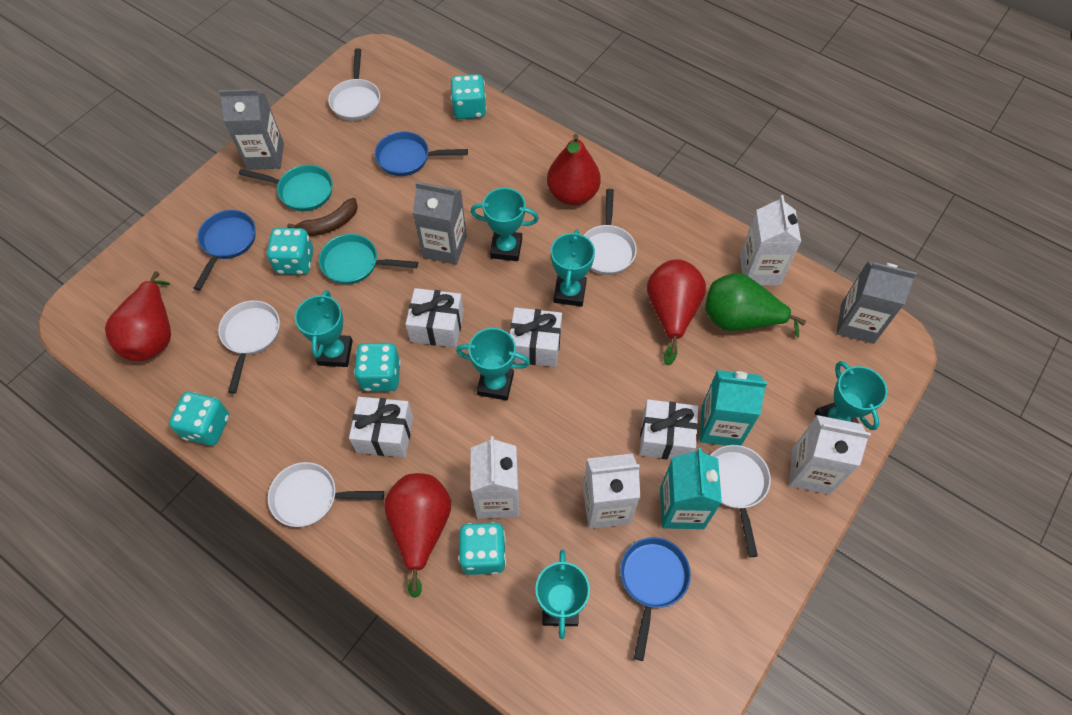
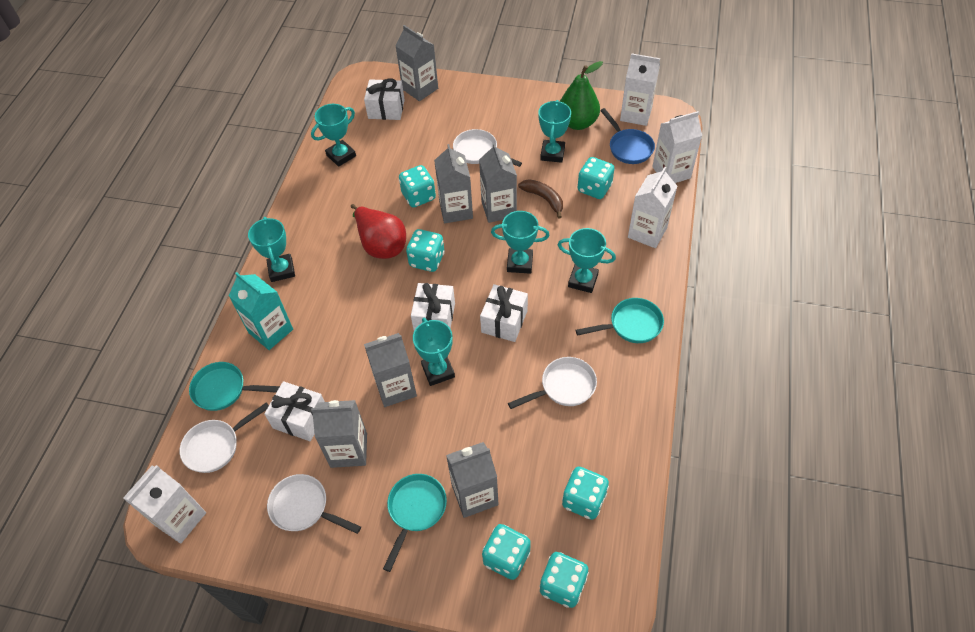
blue pan: [194,210,256,290] [375,131,468,176] [620,537,691,661] = 3 -> [600,108,655,164] = 1
grey carton: [219,89,284,170] [413,182,467,265] [836,261,917,344] = 3 -> [311,400,367,468] [364,333,417,407] [395,25,438,101] [434,144,473,223] [446,442,499,518] [479,143,517,223] = 6
red pear: [105,271,171,361] [384,473,451,598] [547,134,601,205] [647,259,706,366] = 4 -> [351,204,406,259] = 1
turquoise carton: [660,448,722,529] [700,370,767,446] = 2 -> [229,272,293,350] = 1
turquoise dice: [169,392,229,446] [266,228,313,275] [354,343,401,391] [451,74,487,119] [458,522,506,575] = 5 -> [399,165,436,208] [406,229,445,272] [482,524,531,580] [539,552,589,608] [562,467,609,520] [578,157,615,199] = 6
turquoise pan: [239,165,333,211] [319,234,418,284] = 2 -> [189,362,280,411] [383,474,447,572] [576,298,664,343] = 3
white pan: [218,300,280,394] [268,462,384,527] [328,48,380,121] [583,189,637,275] [711,445,771,557] = 5 -> [180,402,269,473] [267,474,361,534] [453,129,522,167] [508,357,597,409] = 4

